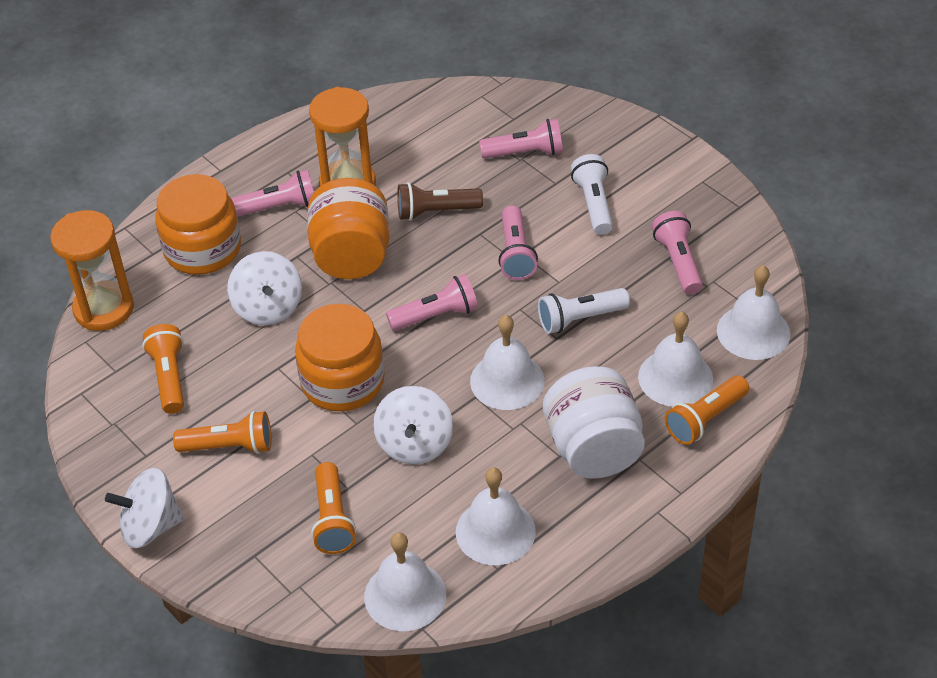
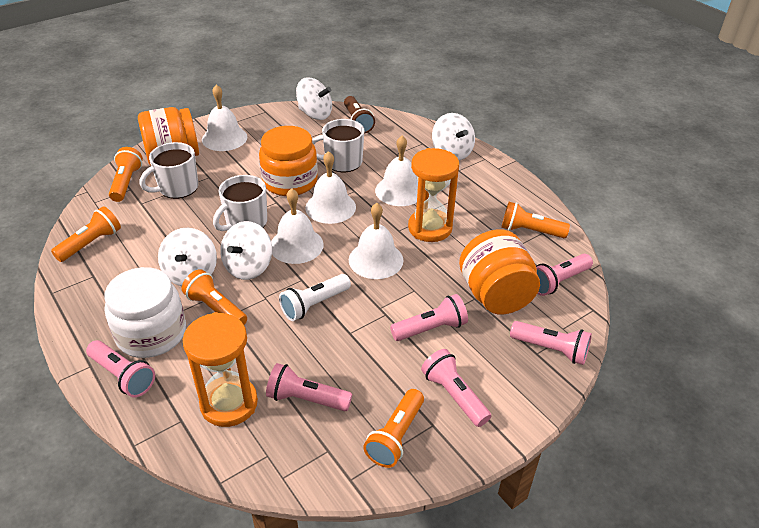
orange flashlight: [142,324,184,414] [173,411,271,454] [311,462,356,554] [665,376,749,445] = 4 -> [51,206,121,262] [109,147,143,202] [182,269,247,325] [363,389,424,468] [501,202,570,238] = 5
pink flashlight: [231,169,314,217] [386,274,478,331] [479,119,563,158] [498,205,538,280] [652,211,703,295] = 5 -> [86,340,155,397] [266,363,352,411] [390,294,468,341] [421,349,491,427] [510,321,592,365] [536,254,593,296] = 6
white flashlight: [538,288,630,334] [571,154,613,235] = 2 -> [279,274,351,321] = 1
white mug: none = 0 -> [140,142,198,199] [213,175,267,231] [312,119,364,172] = 3
white spinning top: [105,468,184,548] [227,251,302,325] [373,386,453,465] = 3 -> [158,228,217,286] [220,221,272,280] [296,77,332,120] [432,113,475,160] = 4

